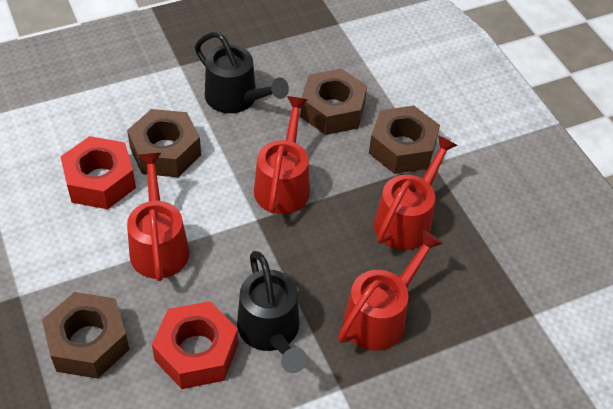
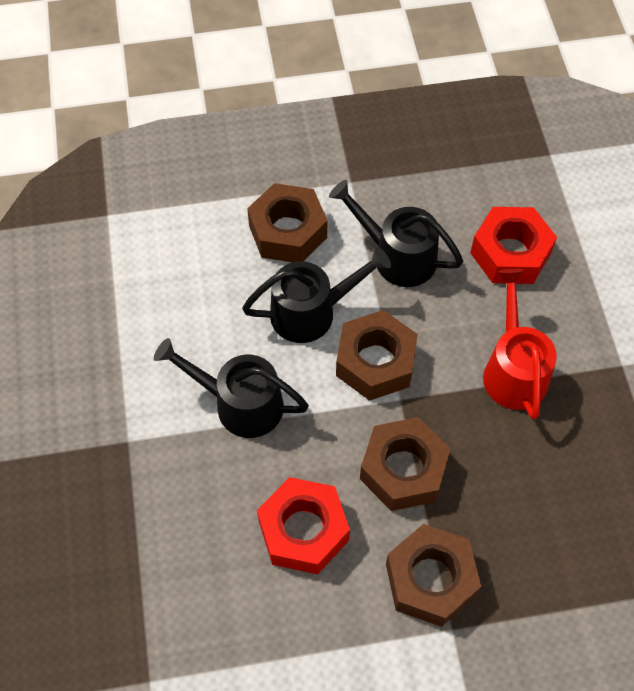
black watering can: [195,32,289,113] [237,251,307,373] = 2 -> [154,338,309,438] [242,247,391,343] [329,180,463,287] = 3
red watering can: [127,153,189,281] [254,96,310,214] [338,230,443,351] [374,135,458,250] = 4 -> [483,269,557,420] = 1

